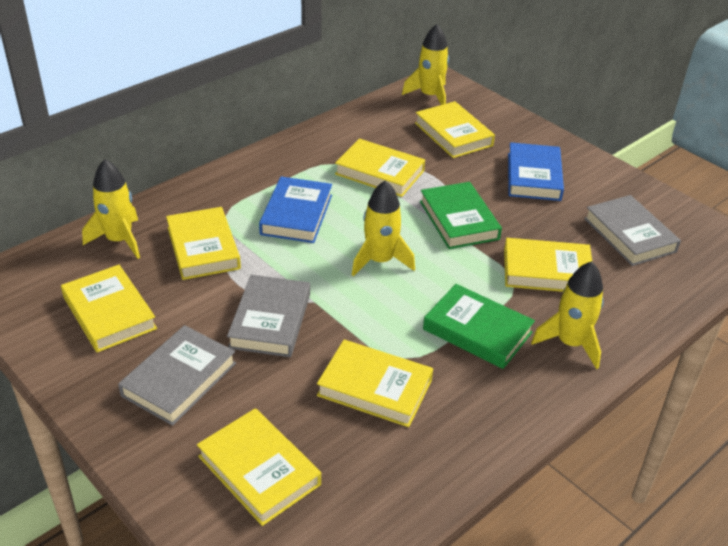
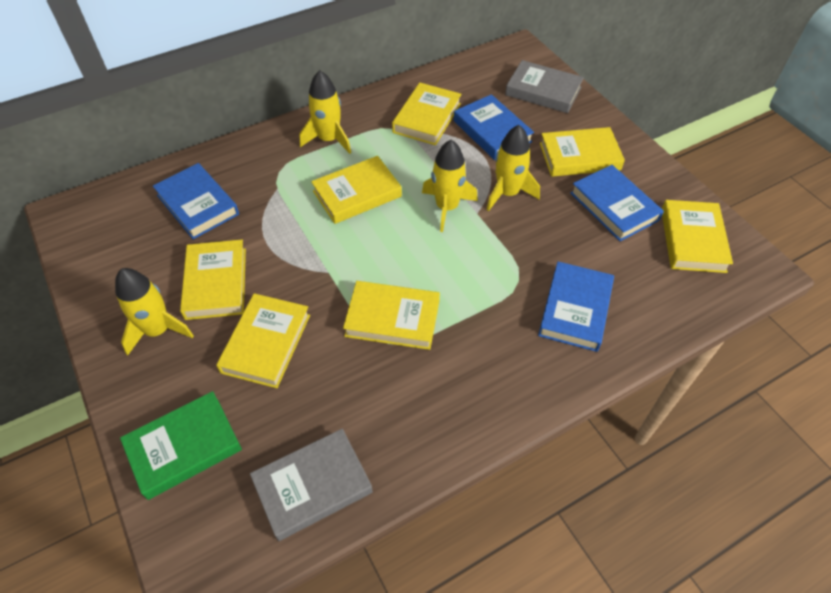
blue book: [259,176,332,243] [508,142,564,201] = 2 -> [153,163,239,239] [454,94,534,160] [538,261,614,352] [570,165,664,241] = 4
green book: [420,182,502,249] [423,284,535,369] = 2 -> [120,391,242,500] = 1
grey book: [118,325,236,426] [227,275,310,357] [584,195,681,266] = 3 -> [250,429,373,541] [505,60,584,113] = 2

